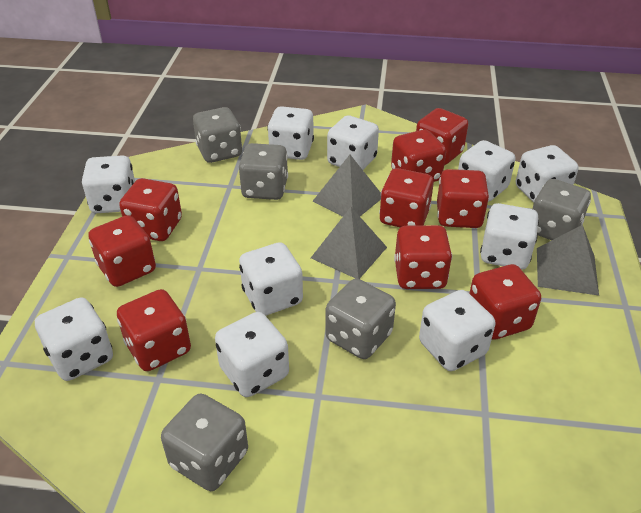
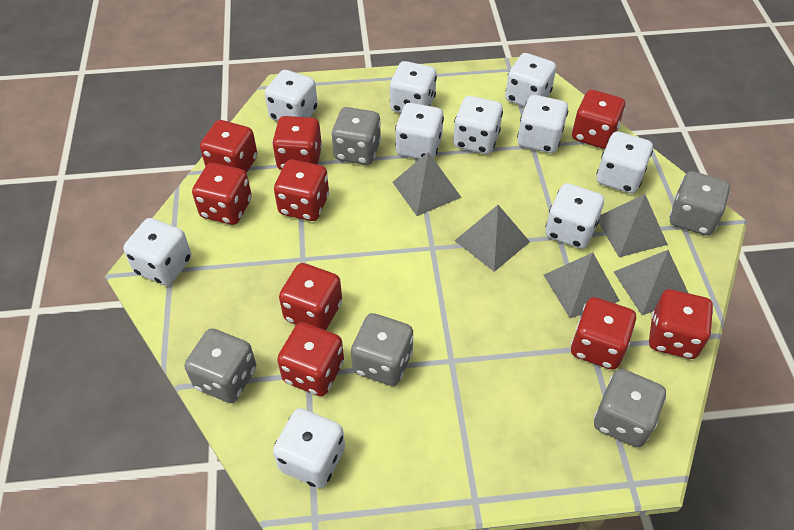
grey pyramid: [311,207,387,279] [313,155,381,217] [537,225,599,296] = 3 -> [392,152,462,216] [455,205,530,272] [544,252,620,318] [599,194,668,257] [614,250,688,315] = 5

